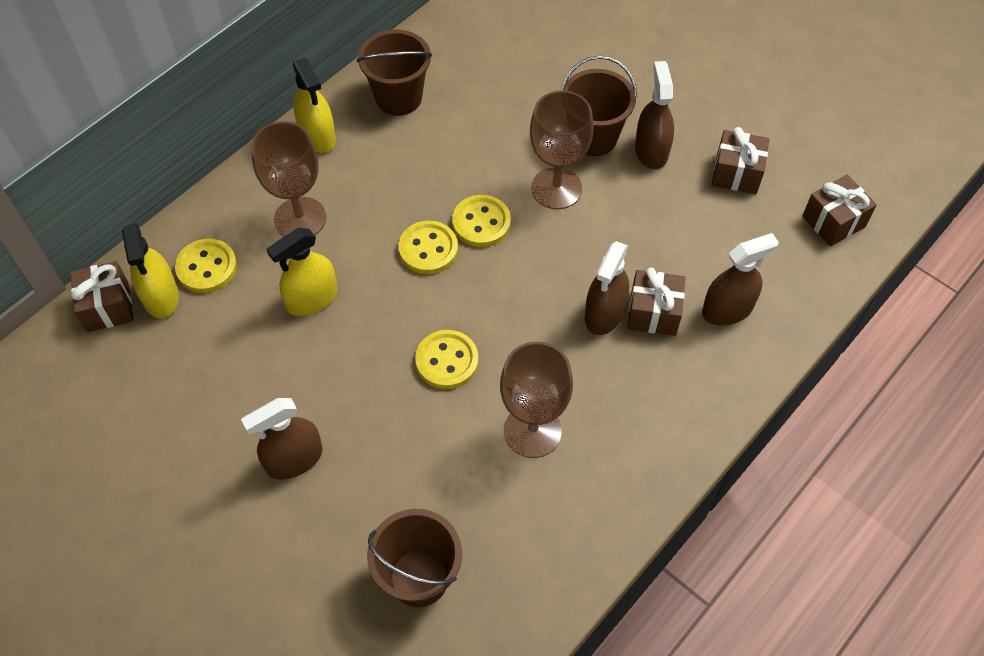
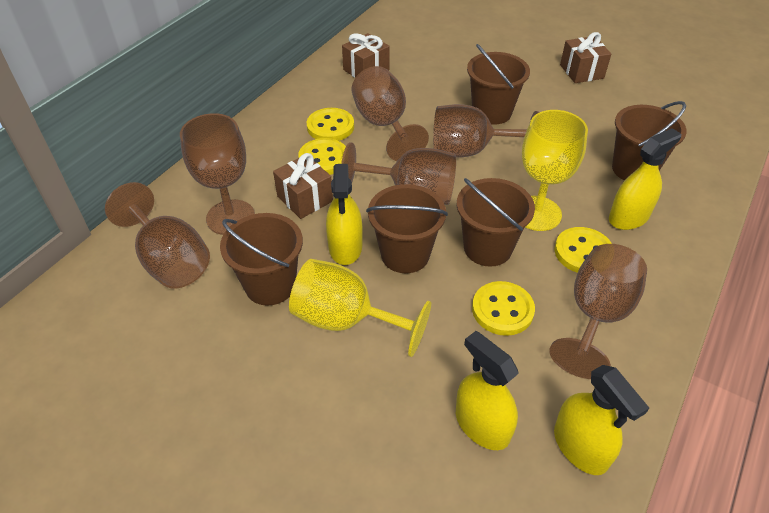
brown bucket: [357,30,432,116] [367,509,462,607] [561,55,637,156] = 3 -> [220,213,303,306] [366,184,448,273] [457,178,535,267] [467,44,530,125] [612,101,687,181] = 5
brown gift: [70,261,134,332] [627,268,685,336] [712,127,769,194] [802,175,877,246] = 4 -> [273,153,333,219] [342,33,390,78] [560,32,611,83] = 3
brown goblet: [251,121,326,237] [500,342,573,458] [530,90,594,209] = 3 -> [105,182,210,288] [180,113,255,235] [341,142,456,205] [352,66,429,161] [433,104,540,157] [549,244,647,379] = 6
brown spray bottle: [241,398,322,479] [585,241,629,335] [635,61,674,169] [702,233,779,326] = 4 -> none = 0
yellow goblet: none = 0 -> [289,259,431,357] [522,110,588,231] = 2
yellow spray bottle: [122,223,179,318] [266,228,337,316] [293,58,336,153] = 3 -> [326,164,363,265] [456,331,519,450] [554,365,649,475] [609,128,681,230] = 4

